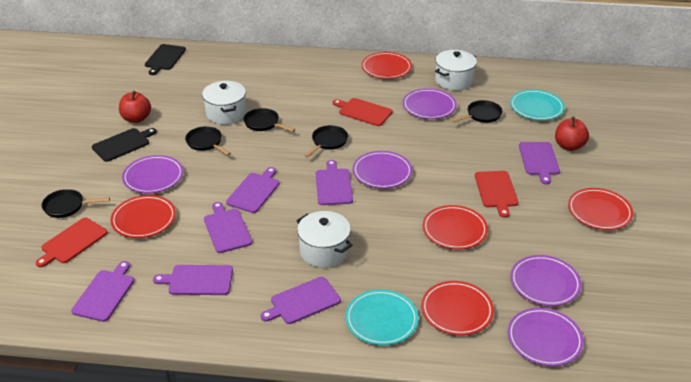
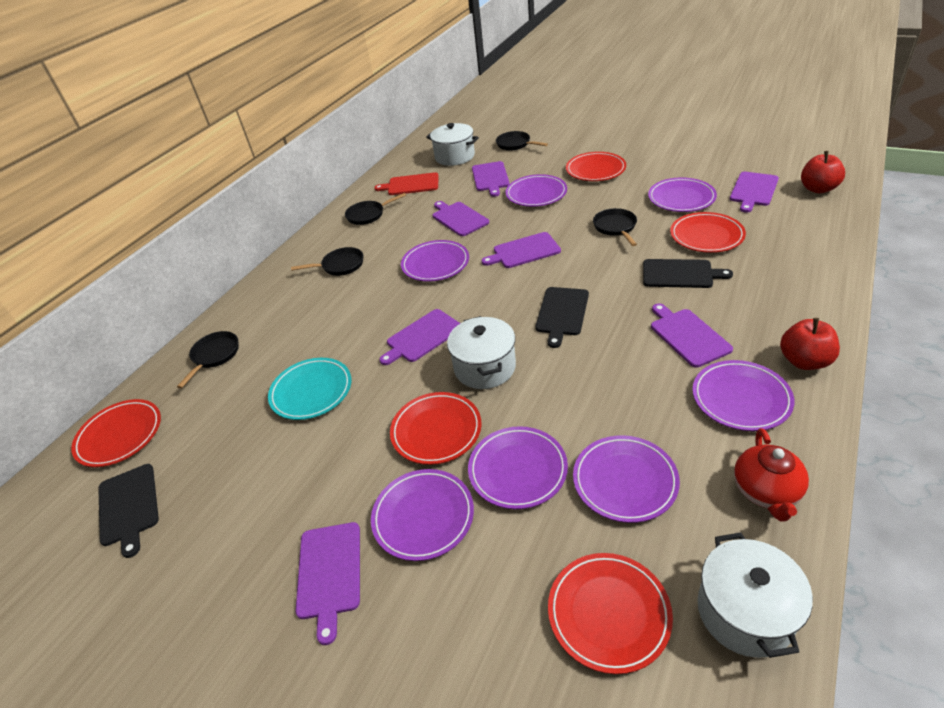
black cutting board: [92,128,157,162] [145,44,186,75] = 2 -> [98,464,159,558] [535,287,589,348] [643,259,733,288] = 3
purple plate: [122,155,183,193] [352,151,412,189] [403,88,457,119] [508,308,584,366] [510,255,582,306] = 5 -> [371,469,474,561] [401,240,469,281] [468,426,568,509] [506,174,567,207] [573,435,680,523] [648,177,717,212] [692,360,794,431] = 7
red cutting board: [36,218,108,267] [333,98,393,126] [475,171,518,218] = 3 -> [374,172,439,195] = 1
red teapot: none = 0 -> [734,428,809,522] = 1
turquoise plate: [345,289,418,346] [510,89,565,120] = 2 -> [268,358,351,420] = 1

